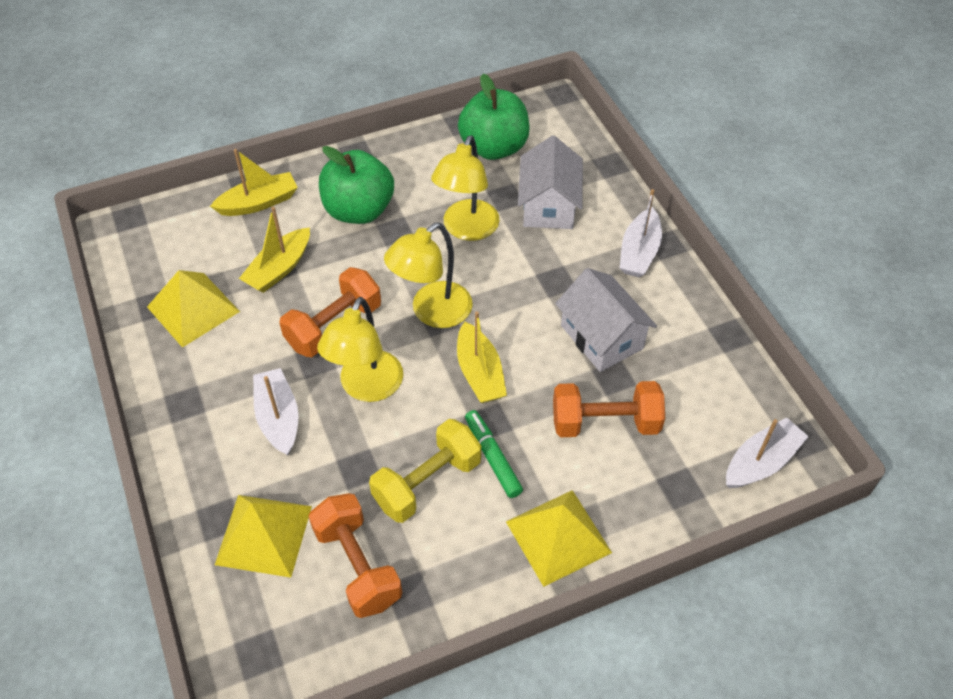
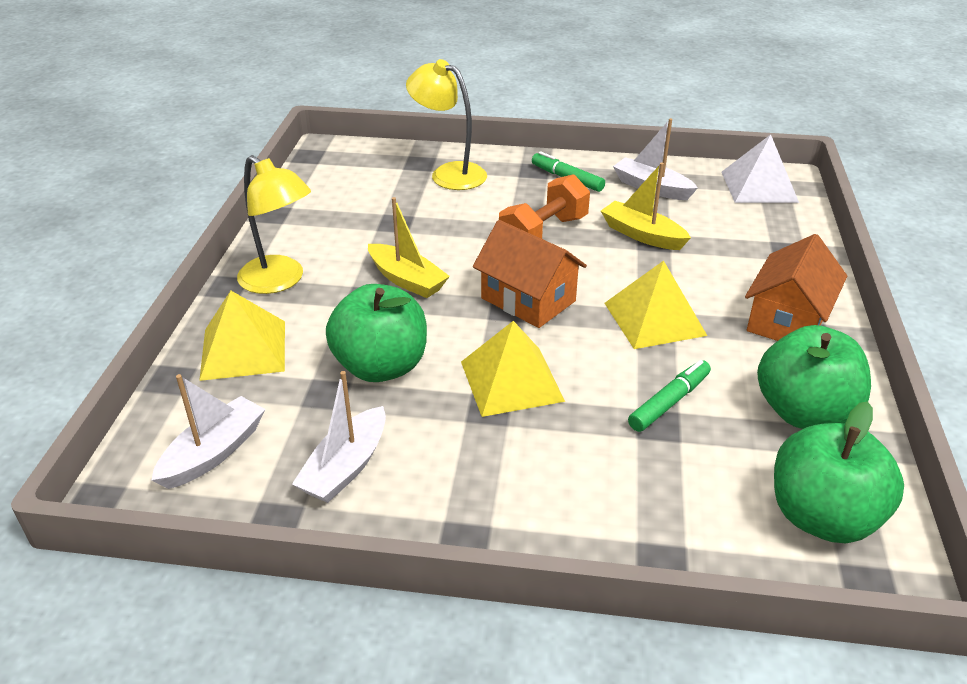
green apple: [319,146,394,224] [458,74,530,160] = 2 -> [326,284,427,382] [757,325,871,429] [774,401,904,543] = 3
green marker: [465,410,523,498] = 1 -> [532,151,605,192] [628,360,711,432] = 2
orange dumbbell: [279,267,381,357] [309,493,402,618] [553,381,665,437] = 3 -> [499,174,590,239] = 1
orange house: none = 0 -> [473,220,587,328] [745,234,847,341] = 2
white house: [518,136,583,229] [555,268,657,372] = 2 -> none = 0
white pyramid: none = 0 -> [722,134,799,203] = 1
yellow boat: [210,149,298,216] [239,207,310,293] [457,311,507,403] = 3 -> [368,197,450,298] [601,163,691,250] = 2
yellow dumbbell: [369,419,481,523] = 1 -> none = 0
yellow lamp: [317,297,403,402] [384,223,473,328] [431,135,499,241] = 3 -> [237,155,311,294] [406,59,487,190] = 2

